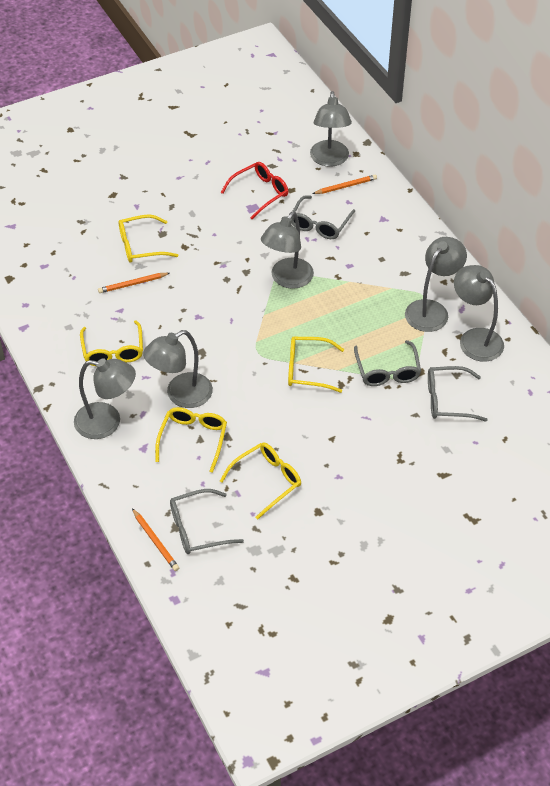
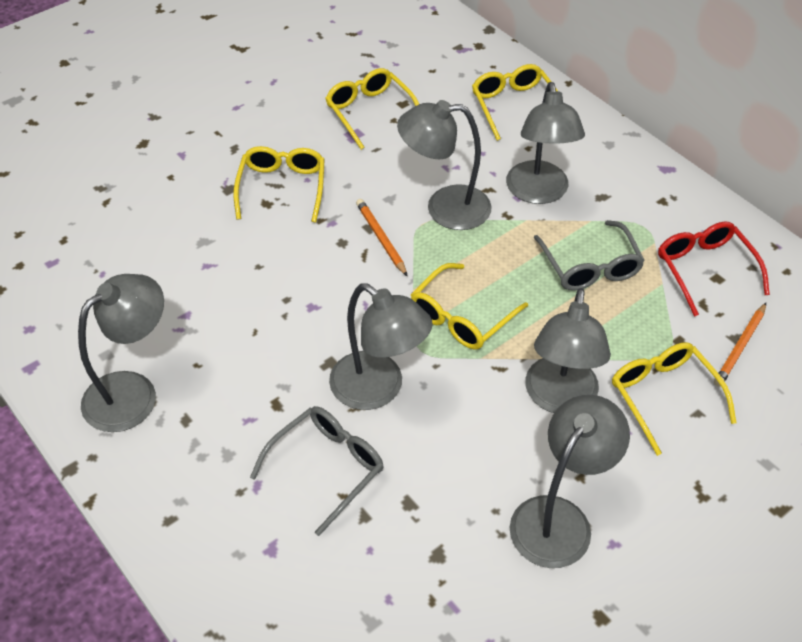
grey glasses: [170,489,244,554] [291,195,355,239] [354,340,421,386] [428,366,487,422] = 4 -> [250,406,384,536] [534,220,645,291] = 2
orange pencil: [98,273,170,293] [132,508,179,571] [312,175,377,194] = 3 -> [356,199,408,276] [714,303,766,387] = 2

